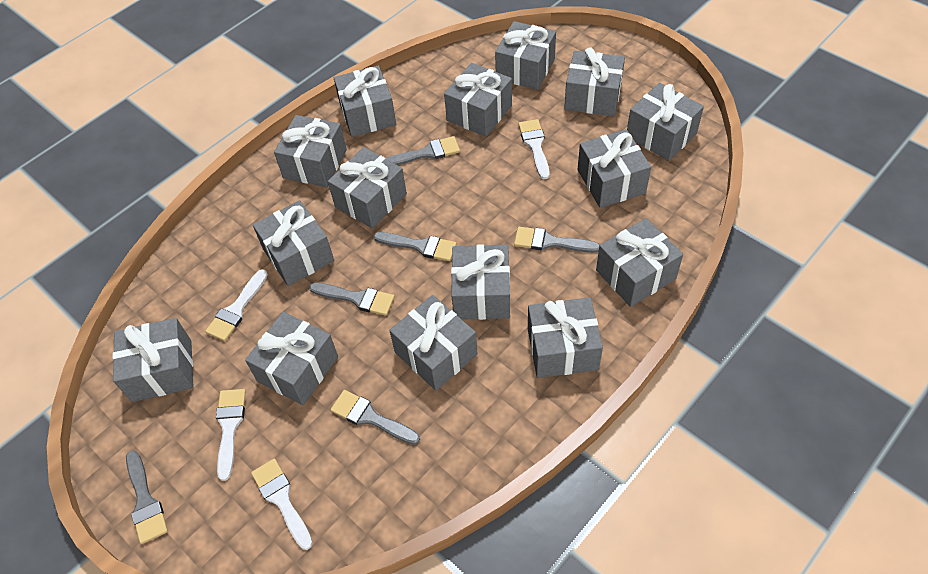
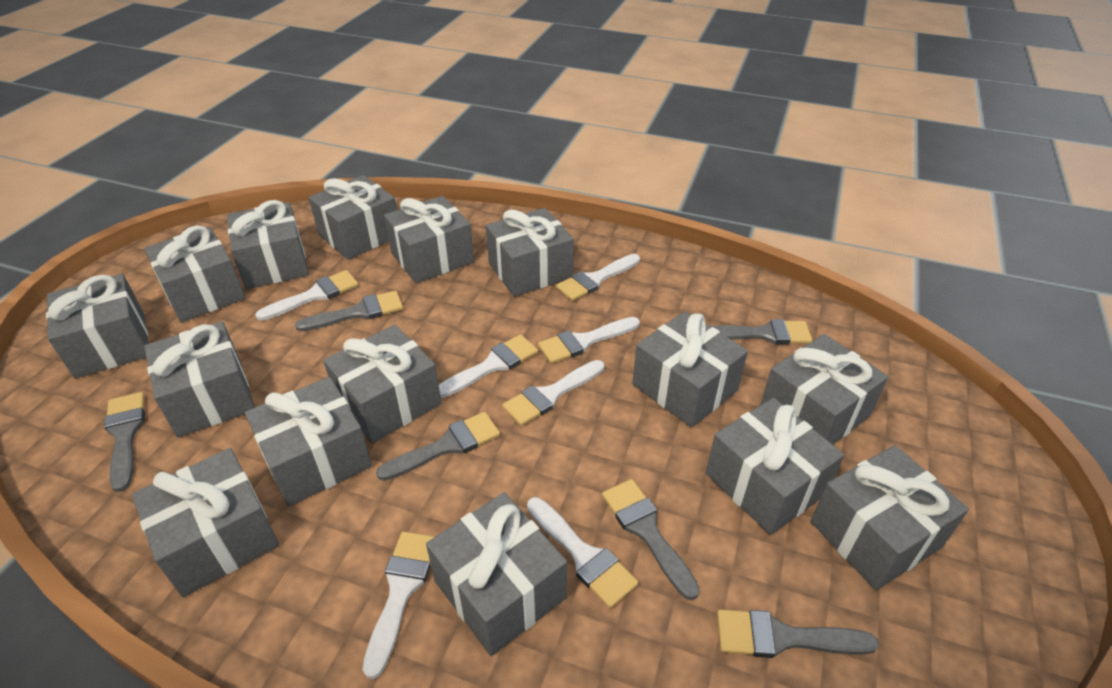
white brush: [205,269,268,341] [216,389,246,481] [251,459,313,550] [518,119,550,179] = 4 -> [255,270,358,321] [363,532,434,679] [439,334,538,398] [502,360,604,426] [527,497,638,608] [538,317,640,364] [556,254,640,301] = 7

